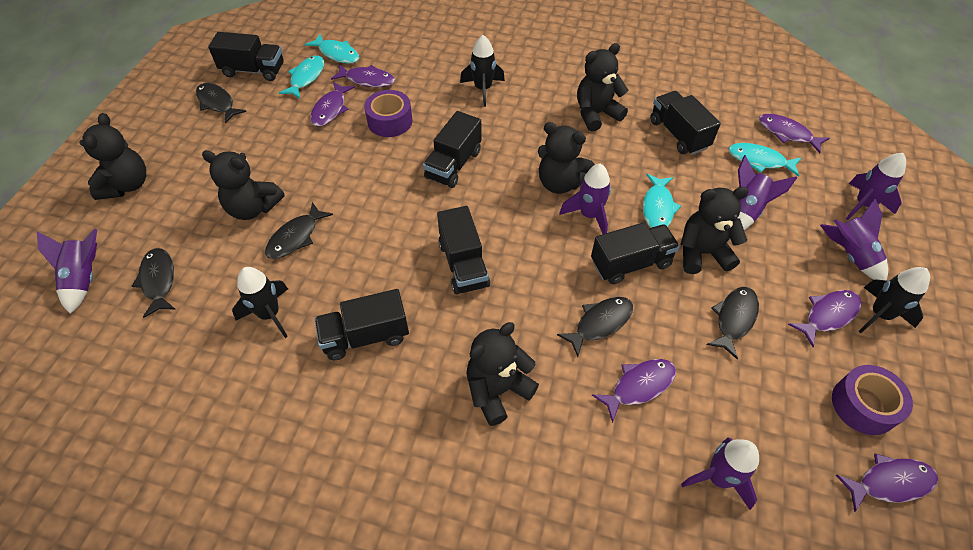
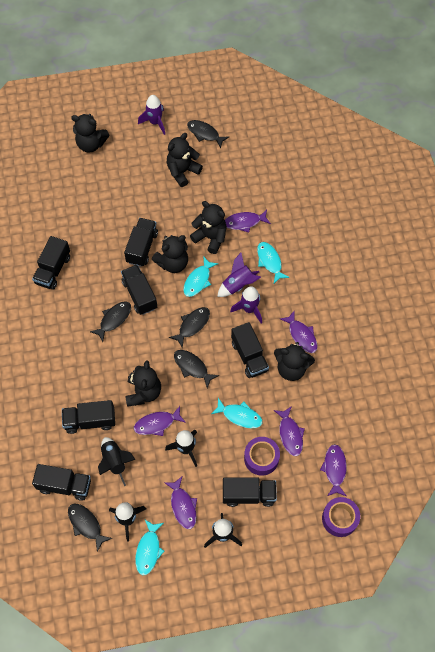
black rocket: [232,267,288,338] [460,35,505,107] [858,267,930,333] = 3 -> [98,437,136,486] [109,502,146,542] [165,429,197,467] [204,513,242,548] = 4
black truck: [208,32,284,81] [314,289,409,360] [423,111,482,188] [437,206,490,294] [591,222,680,284] [650,91,721,155] = 6 -> [32,236,70,290] [32,464,91,501] [62,400,115,434] [121,265,157,315] [124,218,158,267] [223,478,277,507] [231,322,269,378] = 7
purple rocket: [37,229,97,314] [559,164,611,234] [681,437,759,510] [738,155,797,230] [820,198,888,280] [846,153,906,220] = 6 -> [138,95,165,135] [217,253,261,297] [230,286,262,324] = 3

